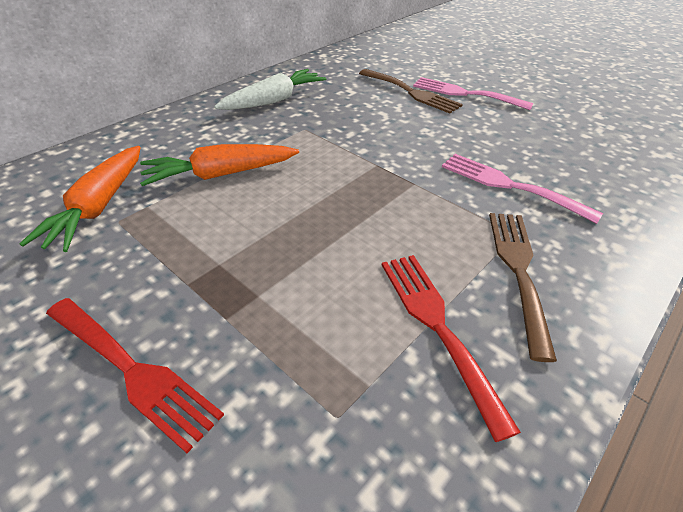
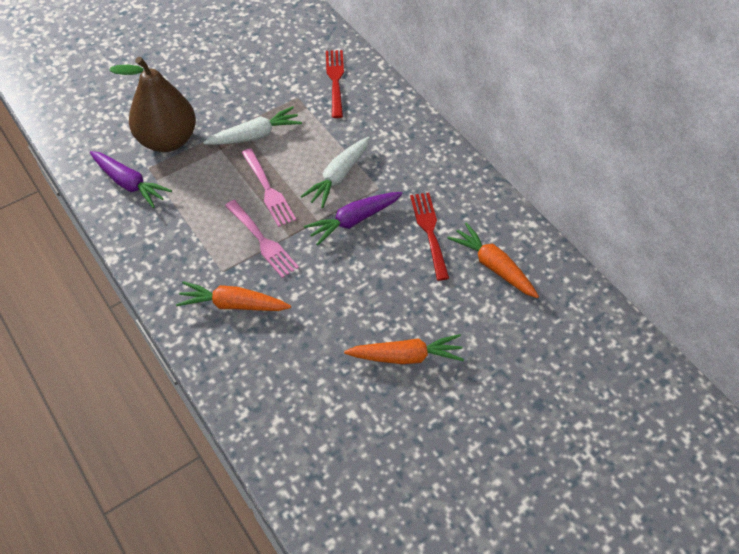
brown fork: [359,69,463,113] [489,213,557,362] = 2 -> none = 0
brown pear: none = 0 -> [109,57,196,152] = 1
orange carrot: [19,146,141,252] [140,144,299,186] = 2 -> [176,281,291,311] [344,334,464,364] [447,222,539,298] = 3
purple carrot: none = 0 -> [90,151,172,208] [304,192,403,246] = 2
white carrot: [214,69,326,110] = 1 -> [203,106,302,145] [300,137,370,208] = 2

